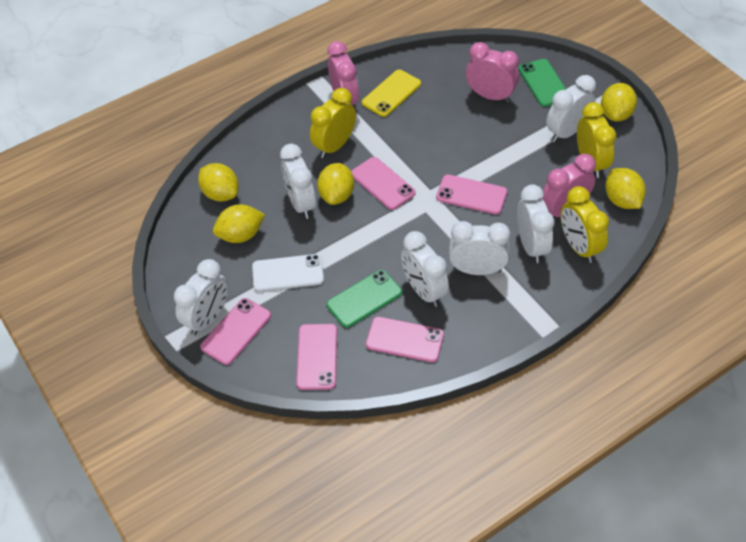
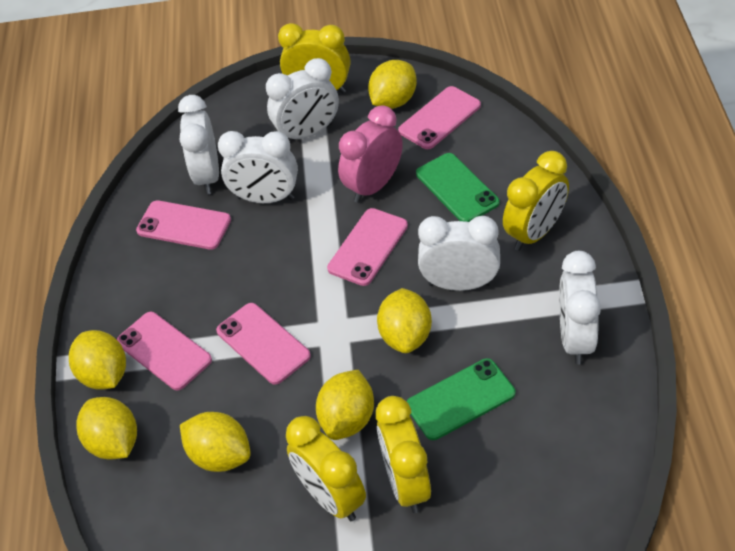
pink clock: [327,41,359,105] [466,42,519,103] [542,154,596,217] = 3 -> [338,105,403,203] = 1
white clock: [174,259,229,335] [280,144,316,219] [401,231,449,307] [449,221,511,275] [517,184,554,263] [546,75,596,142] = 6 -> [178,95,219,194] [218,131,298,203] [266,58,339,139] [418,216,500,291] [559,251,601,365] = 5
white phone: [252,254,324,292] = 1 -> none = 0
yellow clock: [310,88,356,158] [561,186,609,263] [577,102,616,178] = 3 -> [278,23,350,94] [286,416,366,521] [376,396,431,513] [503,151,569,251] = 4
yellow lemon: [198,163,239,202] [213,205,265,243] [317,163,354,205] [601,83,637,122] [605,168,646,209] = 5 -> [69,330,126,390] [76,397,137,460] [180,412,251,472] [316,370,374,440] [368,60,417,109] [377,288,432,353] = 6
yellow phone: [362,70,421,117] = 1 -> none = 0

